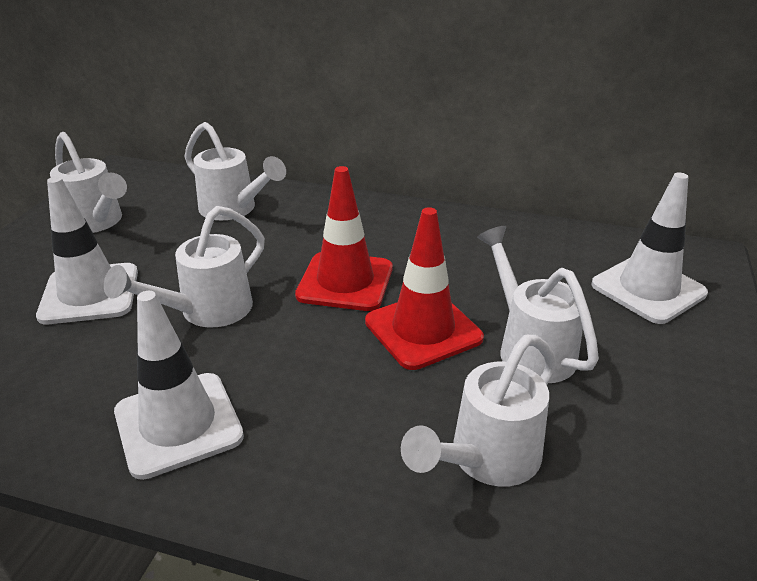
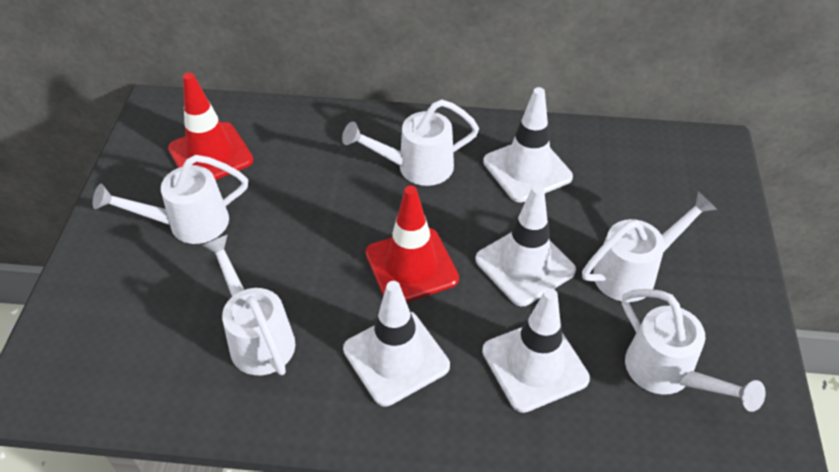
white traffic cone: [36,176,138,324] [114,291,244,480] [591,172,708,324] = 3 -> [343,281,450,406] [475,185,576,306] [482,288,590,413] [483,87,573,202] = 4

